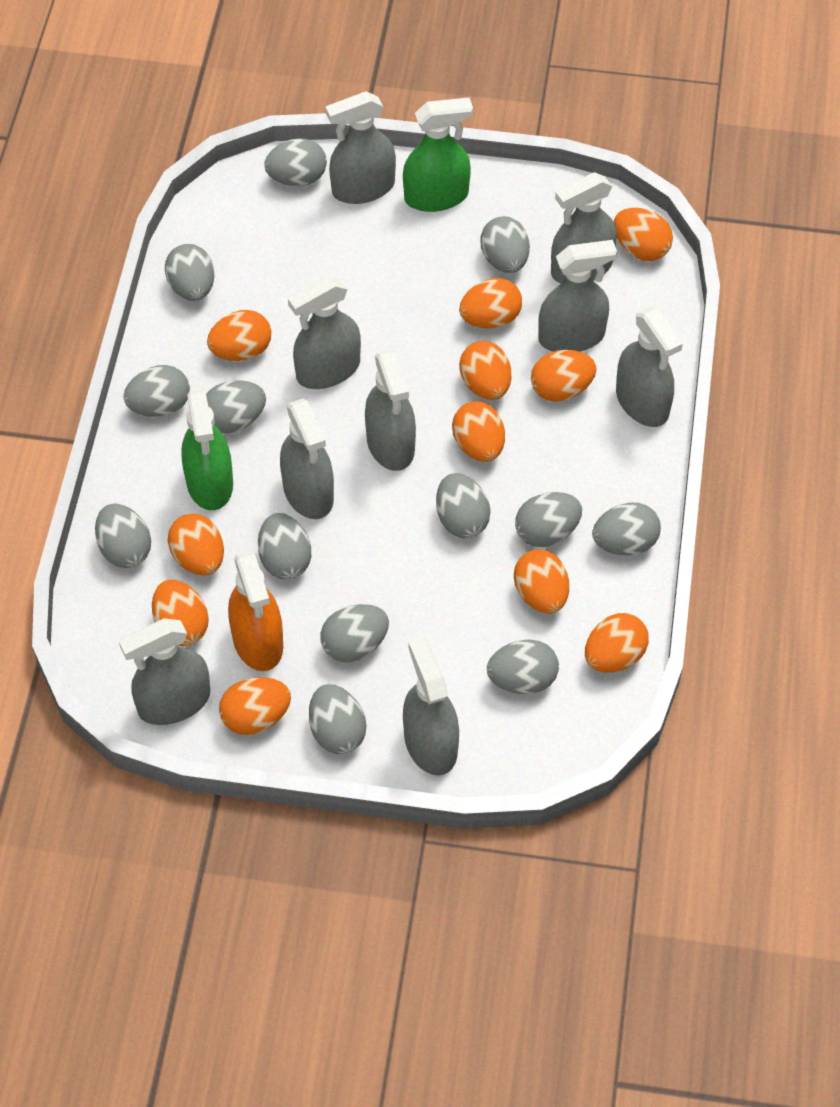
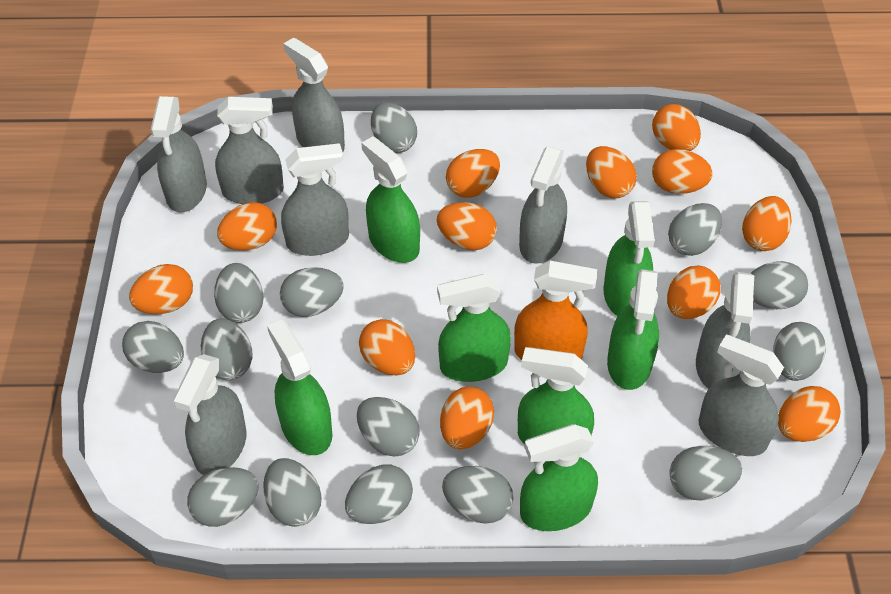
green spray bottle: [181,389,233,510] [403,97,473,212] = 2 -> [267,320,332,455] [361,136,420,263] [437,274,511,382] [518,347,594,444] [520,424,598,531] [604,201,655,316] [607,269,659,390] = 7
grey egg: [95,504,151,568] [123,365,190,417] [165,244,214,301] [206,380,266,434] [258,513,311,579] [264,138,327,186] [309,684,366,754] [320,604,389,662] [436,473,491,538] [480,216,530,273] [487,639,559,694] [515,492,582,547] [592,503,661,555] = 13 -> [122,321,184,373] [187,467,259,527] [201,318,253,380] [214,263,264,323] [263,458,321,527] [280,267,344,317] [345,464,413,524] [357,397,420,456] [371,102,417,153] [442,466,513,524] [668,203,722,256] [669,446,742,501] [750,261,808,309] [773,322,826,381] = 14
grey spray bottle: [119,618,210,725] [280,398,334,519] [288,276,361,389] [325,91,396,204] [365,349,416,471] [403,637,459,775] [538,240,617,352] [551,172,617,284] [616,307,683,427] = 9 -> [151,96,207,212] [173,354,247,475] [215,97,284,204] [281,143,349,256] [283,37,345,152] [519,147,567,264] [696,272,754,389] [699,335,784,456] = 8
orange egg: [152,580,209,646] [168,514,224,575] [207,310,271,361] [219,677,291,735] [452,402,505,462] [459,278,522,329] [459,341,511,400] [514,549,569,613] [531,350,597,402] [585,613,649,673] [614,208,673,261] = 11 -> [129,264,193,314] [217,202,277,250] [359,319,415,375] [437,202,497,250] [440,387,494,449] [446,149,500,198] [586,146,637,198] [652,104,701,151] [652,149,713,194] [667,265,720,319] [742,196,792,251] [778,386,841,442] = 12

